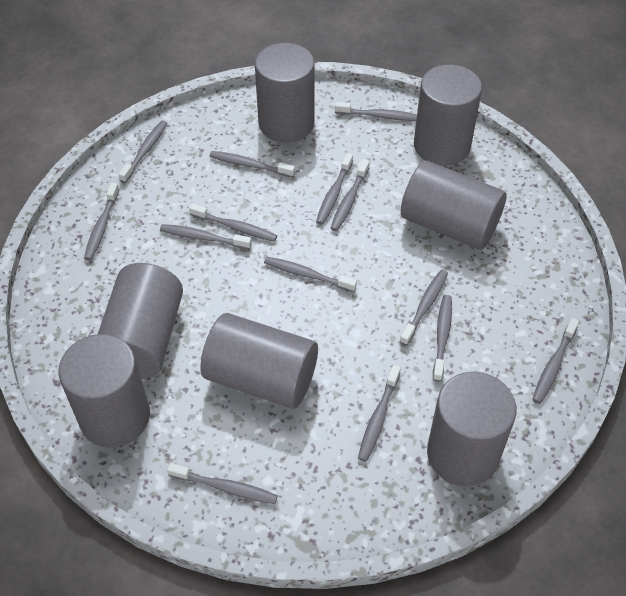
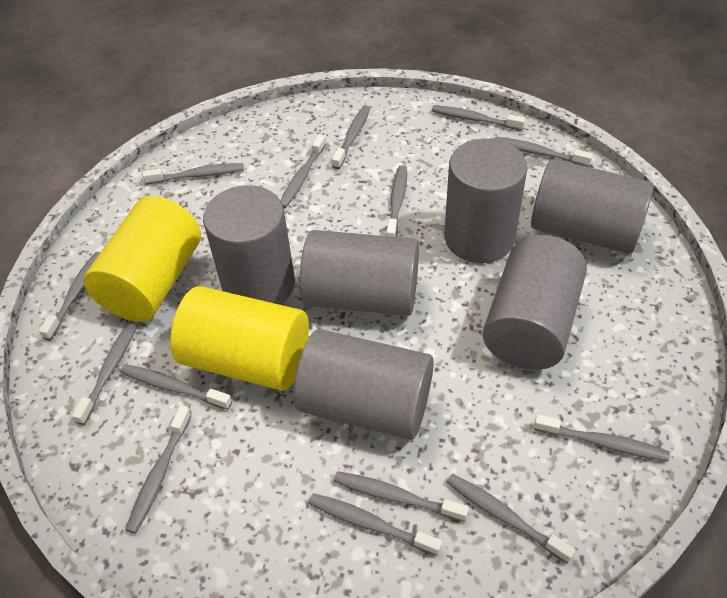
grey cylinder: [58,334,150,448] [98,263,183,379] [201,313,318,409] [255,43,315,143] [401,161,507,250] [414,65,482,166] [427,372,516,486] = 7 -> [203,185,295,305] [294,329,434,440] [300,230,419,316] [444,139,528,263] [483,235,587,370] [531,159,654,254] = 6
yellow cylinder: none = 0 -> [83,196,201,322] [170,286,309,391] = 2

